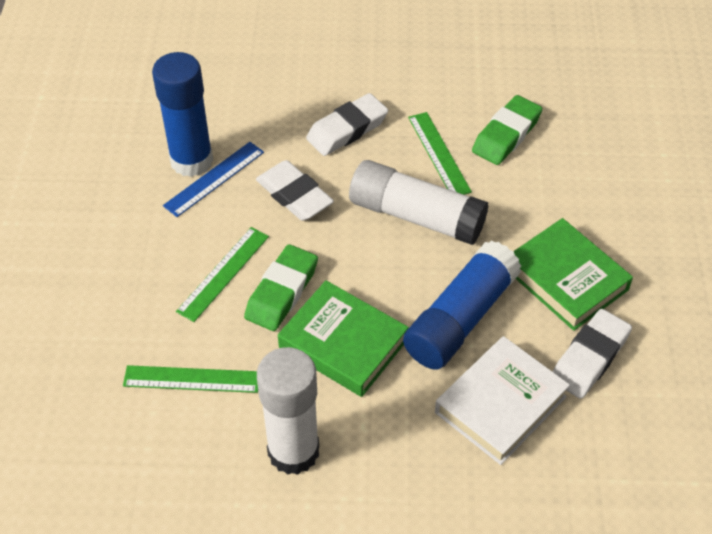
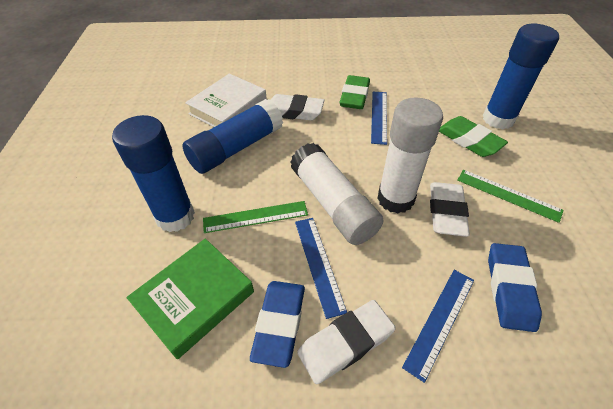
blue eraser: none = 0 -> [250,281,305,368] [488,243,542,332] = 2
blue glue stick: [152,52,213,177] [403,241,521,370] = 2 -> [112,115,195,232] [182,99,283,174] [483,24,559,129] = 3
blue ruler: [163,142,264,217] = 1 -> [295,218,347,319] [371,92,387,145] [402,270,474,383] = 3
green book: [278,280,409,397] [513,218,633,331] = 2 -> [126,239,254,359] = 1
green ruler: [123,365,258,393] [176,227,269,322] [408,112,472,195] = 3 -> [203,201,308,233] [457,170,564,223] = 2

